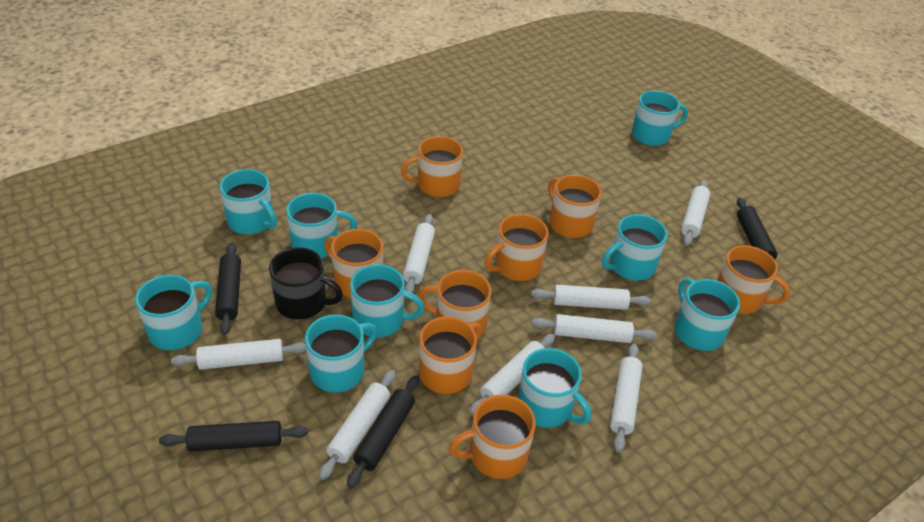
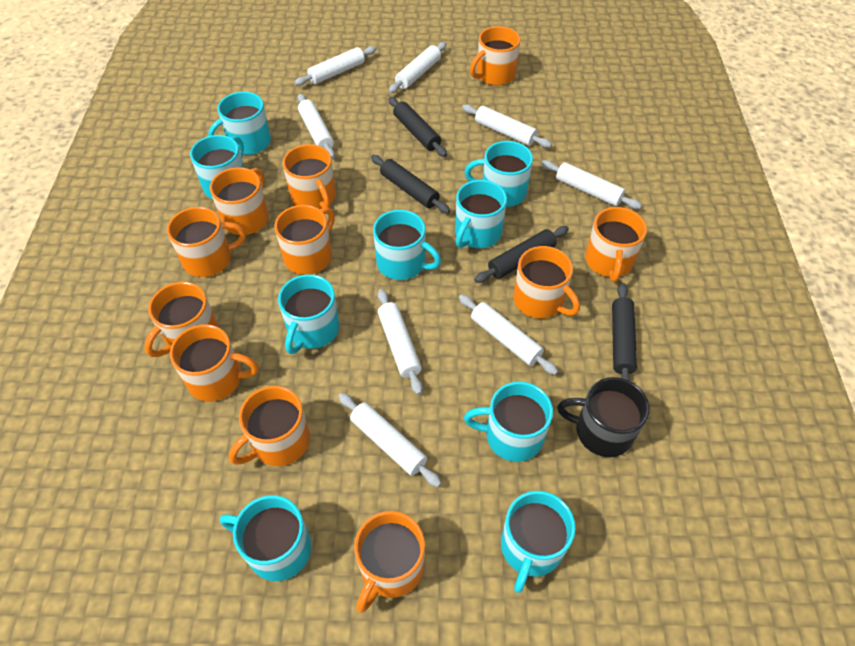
orange mug: [324,229,383,298] [401,136,463,197] [418,270,492,338] [419,317,481,394] [449,395,536,479] [484,214,549,281] [548,175,602,238] [717,245,791,314] = 8 -> [144,282,218,357] [167,207,246,277] [170,324,258,402] [210,167,269,235] [229,386,310,466] [275,205,335,275] [283,144,336,209] [354,511,425,612] [470,26,520,85] [513,246,580,318] [585,207,647,282] = 11

